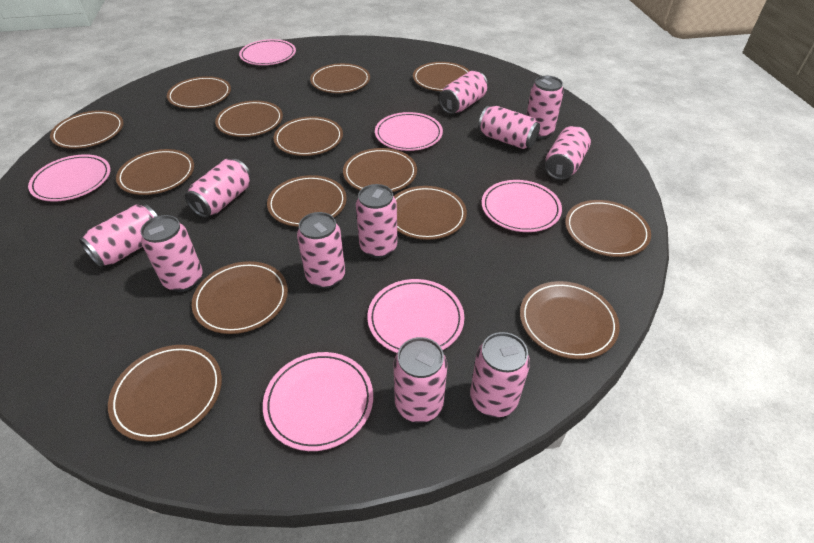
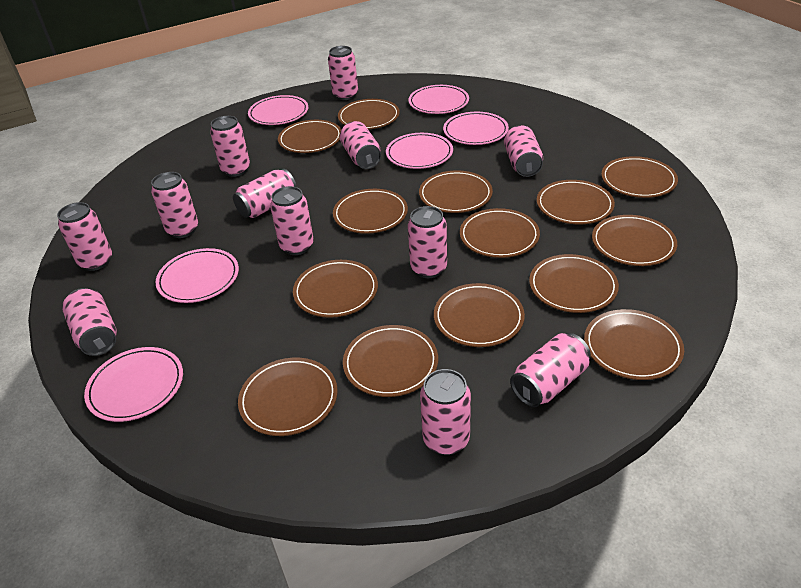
pink can: [79,204,157,267] [140,215,203,292] [185,159,251,218] [297,212,345,289] [356,184,397,258] [394,337,448,423] [439,71,488,114] [470,332,530,417] [478,106,540,149] [526,76,564,139] [545,126,591,180] = 11 -> [57,202,112,271] [62,288,117,356] [151,172,198,238] [210,116,250,177] [233,169,297,218] [270,186,314,255] [328,46,358,100] [340,121,381,169] [408,206,447,278] [420,369,471,455] [504,125,543,177] [510,333,591,407] = 12

